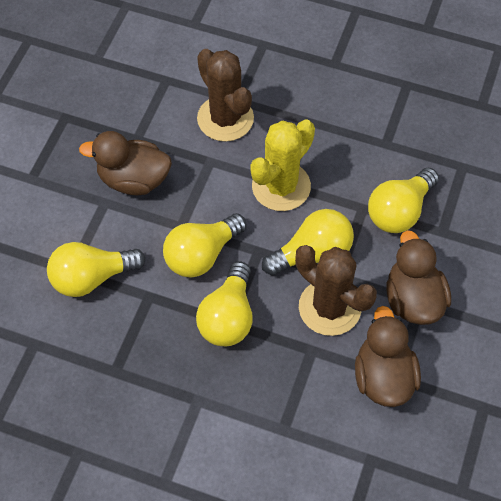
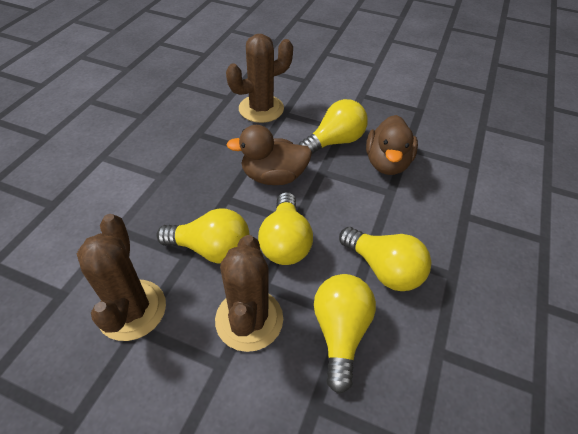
brown cactus: [197,49,254,142] [295,245,377,336] = 2 -> [77,214,166,341] [215,235,283,352] [226,34,293,123] = 3
brown duck: [79,131,172,195] [355,306,421,407] [386,230,451,325] = 3 -> [226,125,312,185] [366,115,418,175] = 2
yellow cactus: [250,119,315,211] = 1 -> none = 0

